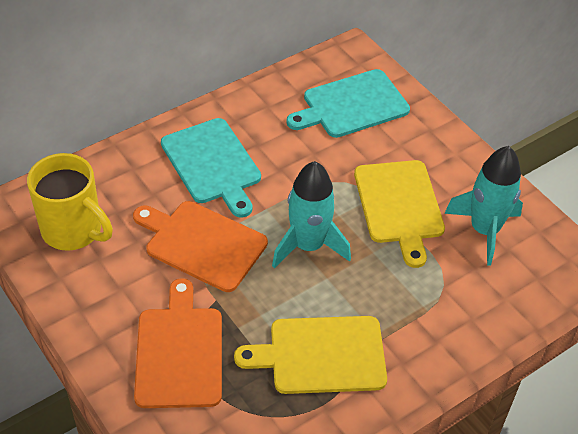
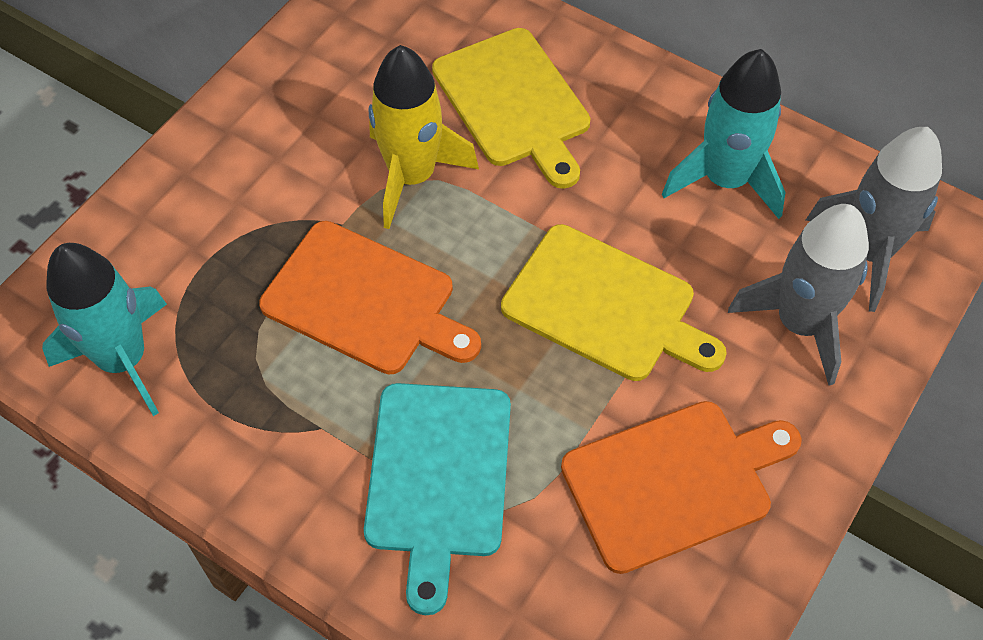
grey rocket: none = 0 -> [728,204,869,386] [806,127,942,312] = 2
turquoise cutting board: [161,118,261,218] [286,69,410,138] = 2 -> [364,383,511,615] = 1
yellow mug: [27,153,113,251] = 1 -> none = 0
yellow rocket: none = 0 -> [369,45,479,229] = 1

